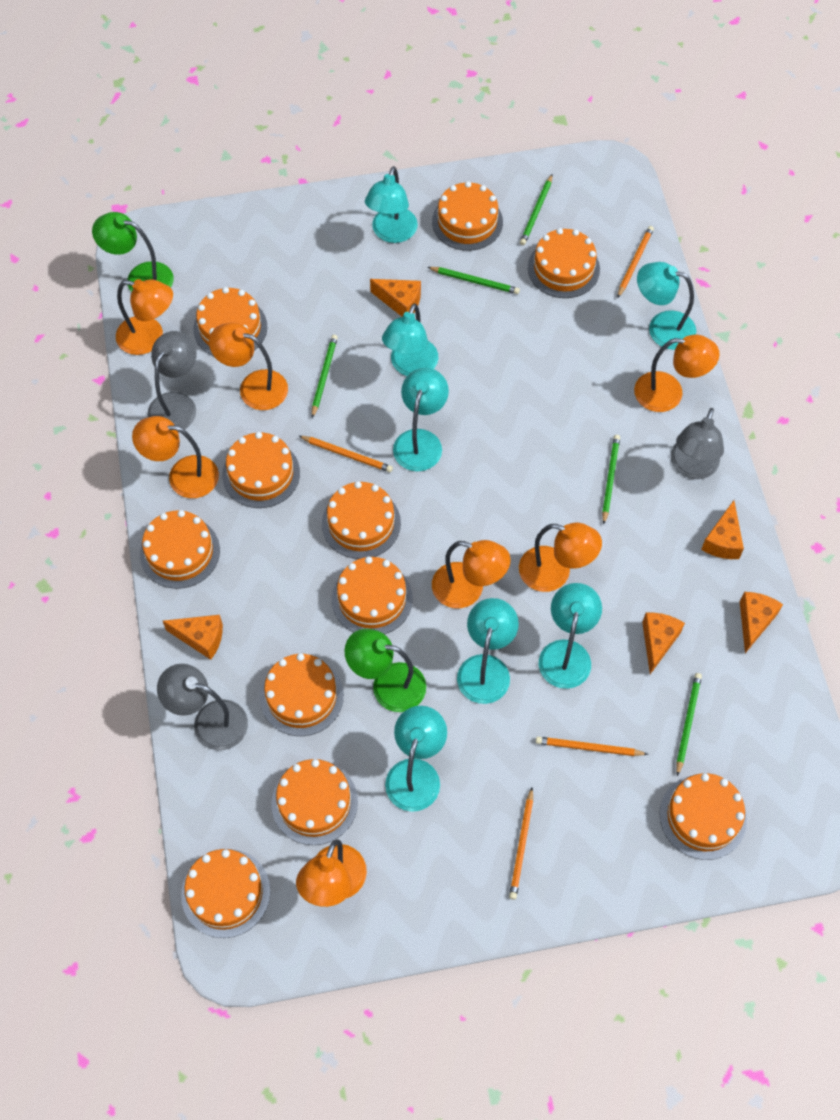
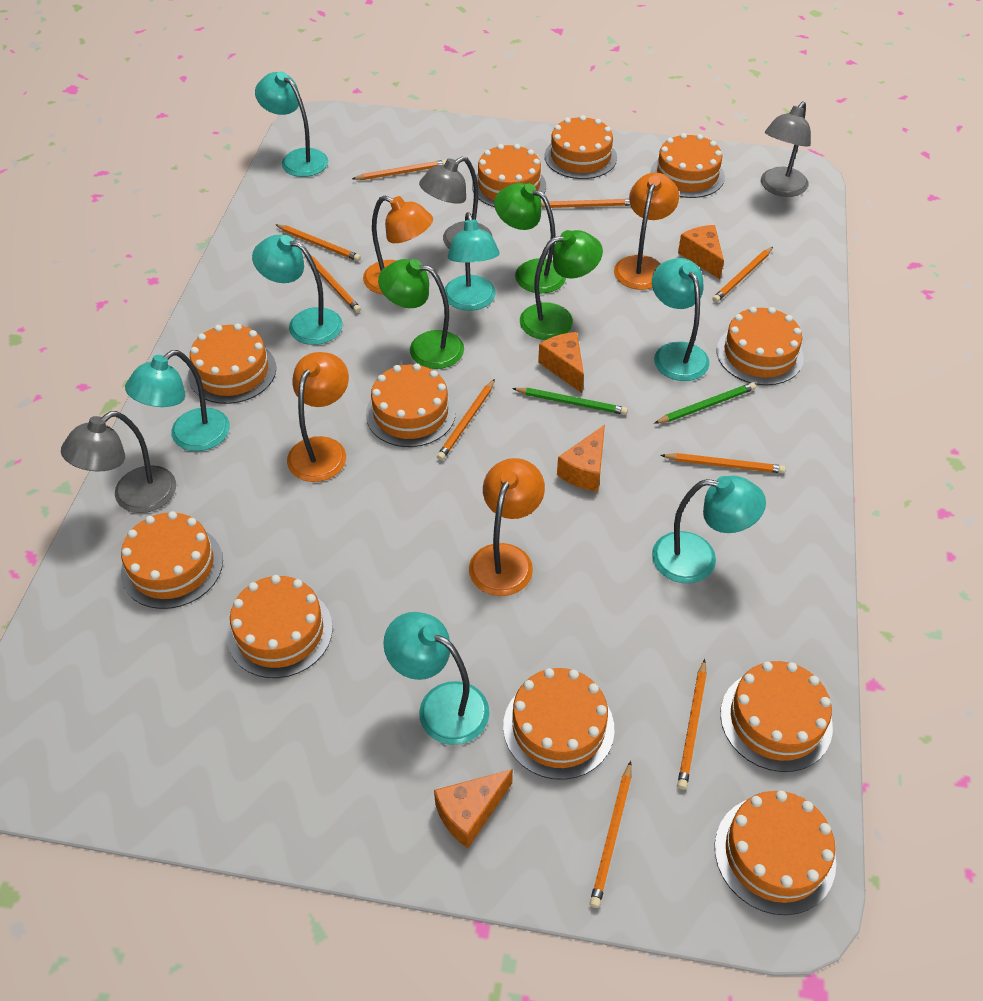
green lamp: [92,212,174,292] [344,629,426,712] = 2 -> [378,259,464,369] [494,183,566,293] [520,230,603,340] = 3
green pencil: [312,335,338,418] [428,267,520,294] [520,175,552,245] [602,435,620,524] [676,673,702,776] = 5 -> [512,388,628,415] [654,382,756,424] = 2
orange cheese: [163,615,223,660] [370,279,421,317] [642,613,685,674] [701,500,744,559] [740,592,783,653] = 5 -> [434,769,513,848] [538,332,584,393] [557,425,605,492] [678,225,724,279] = 4
orange lamp: [116,279,173,355] [132,416,219,498] [209,323,288,410] [296,839,367,907] [432,540,511,608] [519,523,602,592] [634,334,720,412] = 7 -> [287,352,349,482] [363,196,433,295] [469,458,545,596] [614,172,679,290] = 4
orange pencil: [299,436,393,472] [509,788,533,900] [536,737,648,756] [618,226,654,297] = 4 -> [275,224,361,261] [311,256,361,313] [352,160,446,180] [437,379,495,460] [541,199,630,208] [590,761,632,908] [660,453,786,473] [677,659,707,790] [712,247,773,302] = 9

